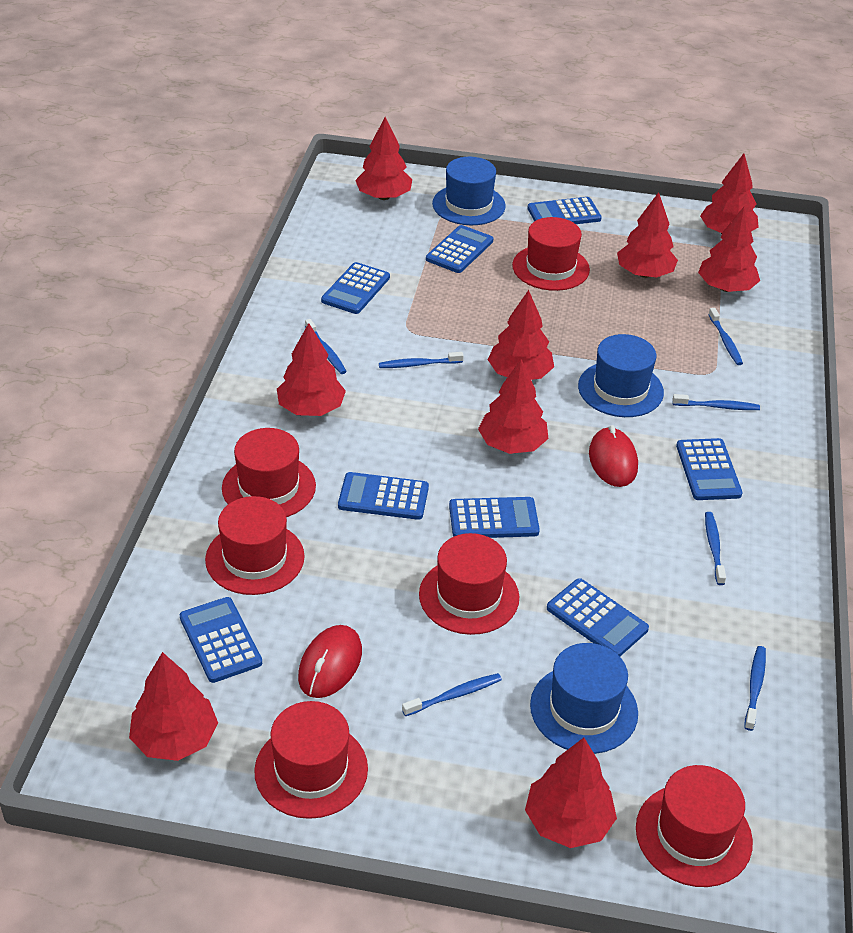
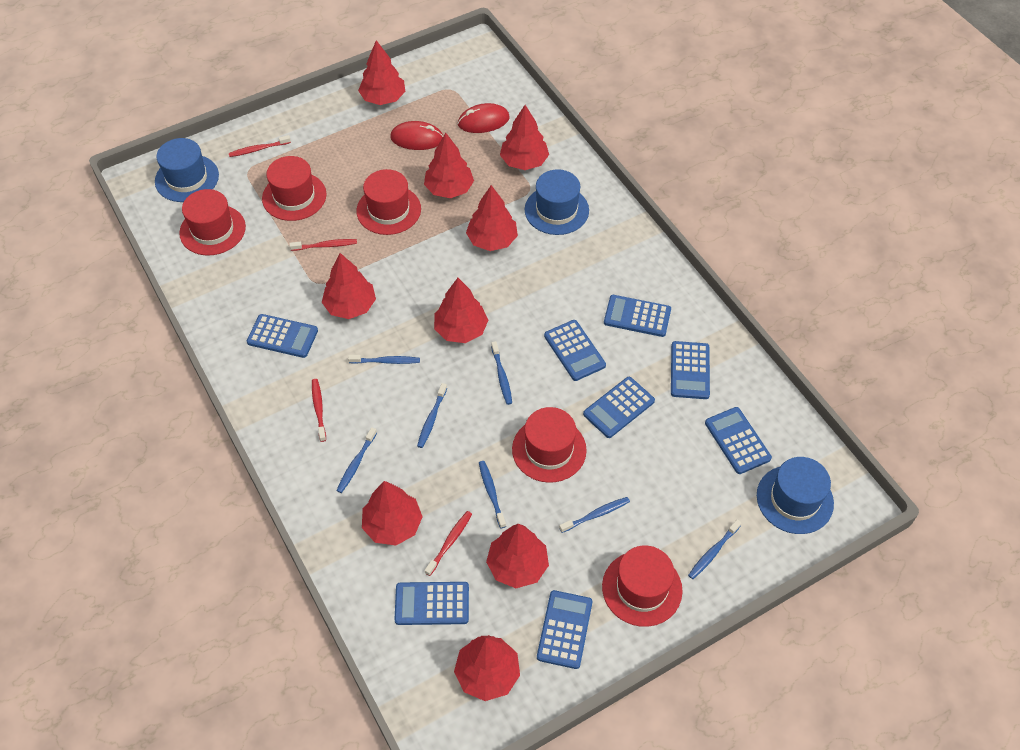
red hat: [205,496,305,595] [222,428,316,517] [254,701,368,819] [419,533,519,635] [512,217,590,291] [636,765,753,887] = 6 -> [179,189,246,255] [262,156,326,221] [356,169,421,235] [512,407,587,483] [602,546,683,627] = 5
red toothbrush: none = 0 -> [229,135,291,157] [289,239,357,251] [312,379,326,442] [425,511,472,576] = 4

